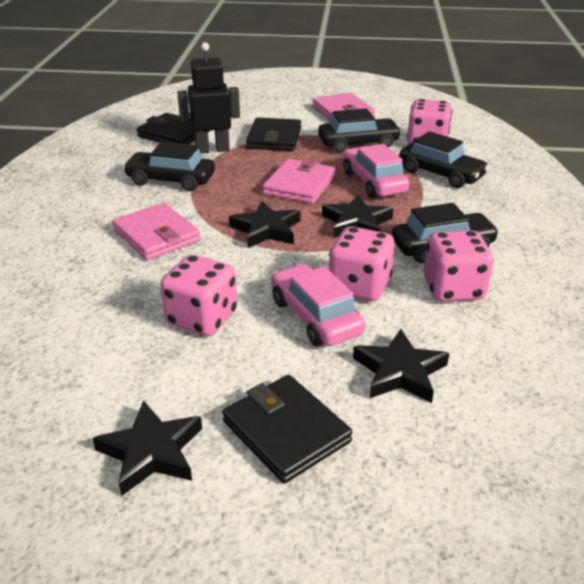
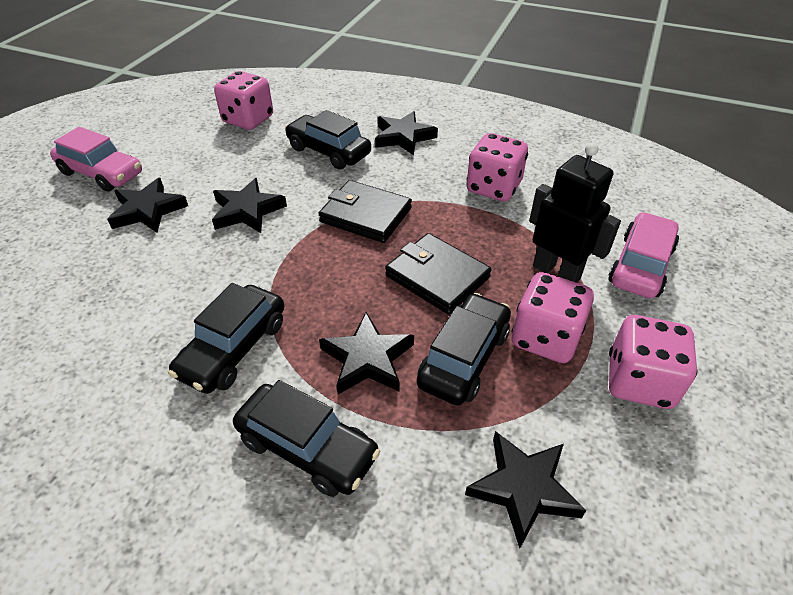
black star: [92,400,202,496] [229,201,301,248] [322,195,394,238] [353,329,449,403] = 4 -> [107,178,188,233] [212,178,287,233] [319,312,414,394] [375,111,438,155] [465,431,587,548] = 5
black wallet: [137,113,209,144] [222,375,353,483] [246,117,301,151] = 3 -> [318,180,412,243] [385,233,492,315] = 2
pink wallet: [112,203,200,260] [263,159,335,204] [313,92,375,120] = 3 -> none = 0

